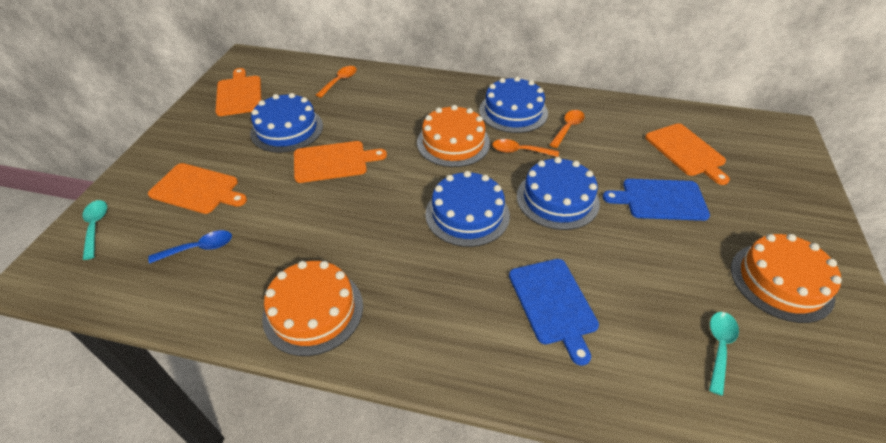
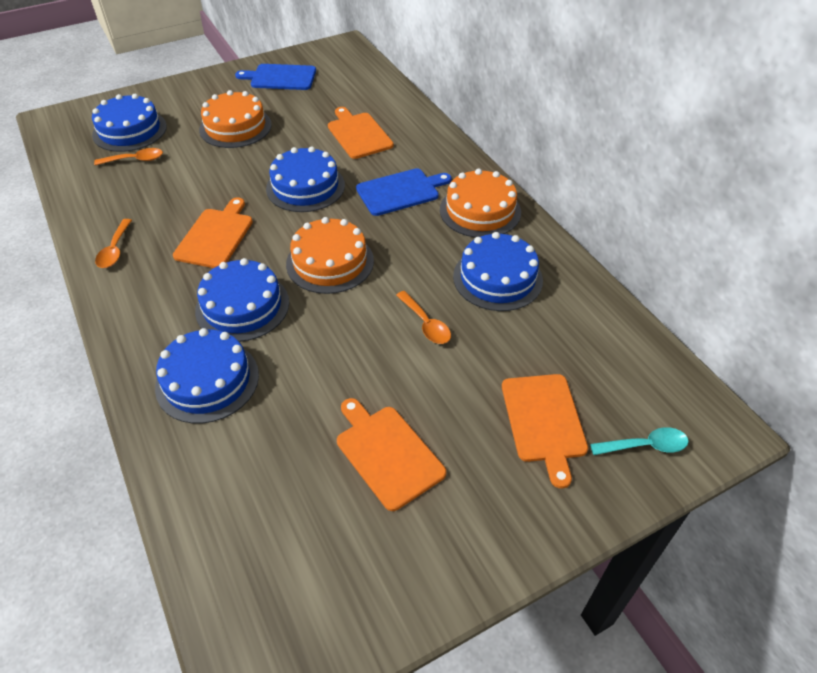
blue cake: [250,93,323,153] [425,171,510,247] [479,77,548,133] [517,157,600,230] = 4 -> [92,94,167,152] [155,328,259,423] [195,258,289,342] [266,146,345,212] [453,232,543,311] = 5
blue spoon: [148,230,232,264] = 1 -> none = 0
turquoise spoon: [82,200,107,260] [709,312,739,396] = 2 -> [590,427,689,455] = 1

